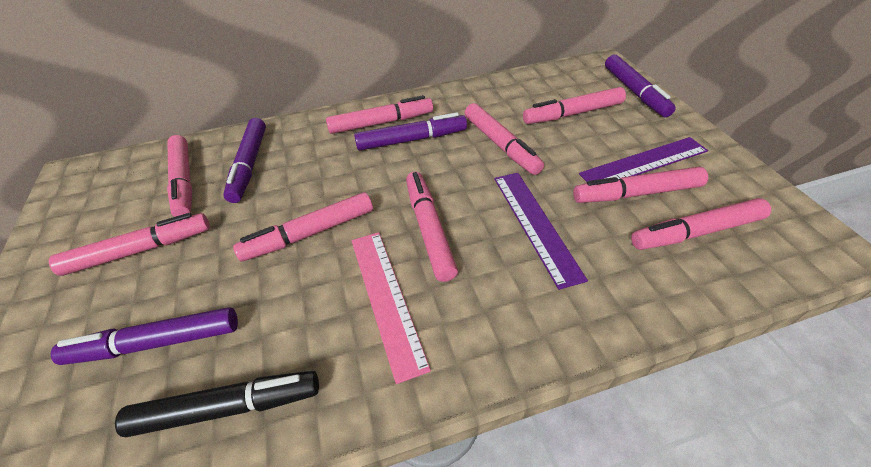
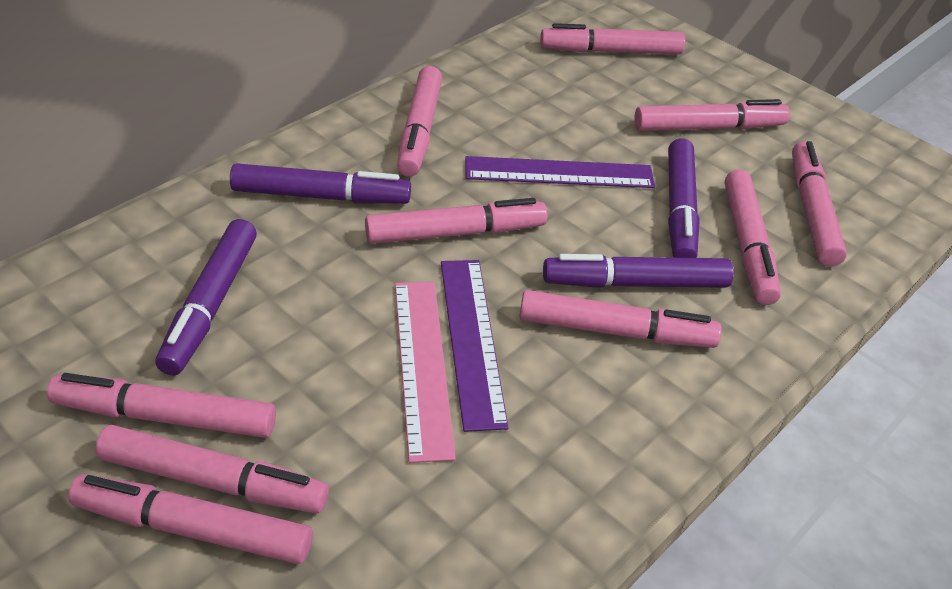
black marker: [115,371,319,437] = 1 -> none = 0
pink marker: [49,213,210,276] [167,135,192,217] [233,192,373,262] [326,95,433,134] [406,172,458,282] [465,103,544,175] [523,87,626,124] [573,167,708,203] [631,198,771,250] = 9 -> [47,373,276,438] [68,474,313,564] [95,425,329,513] [365,198,548,244] [397,66,442,177] [520,290,722,348] [540,23,685,54] [634,99,790,131] [725,169,781,305] [792,141,847,267] = 10

